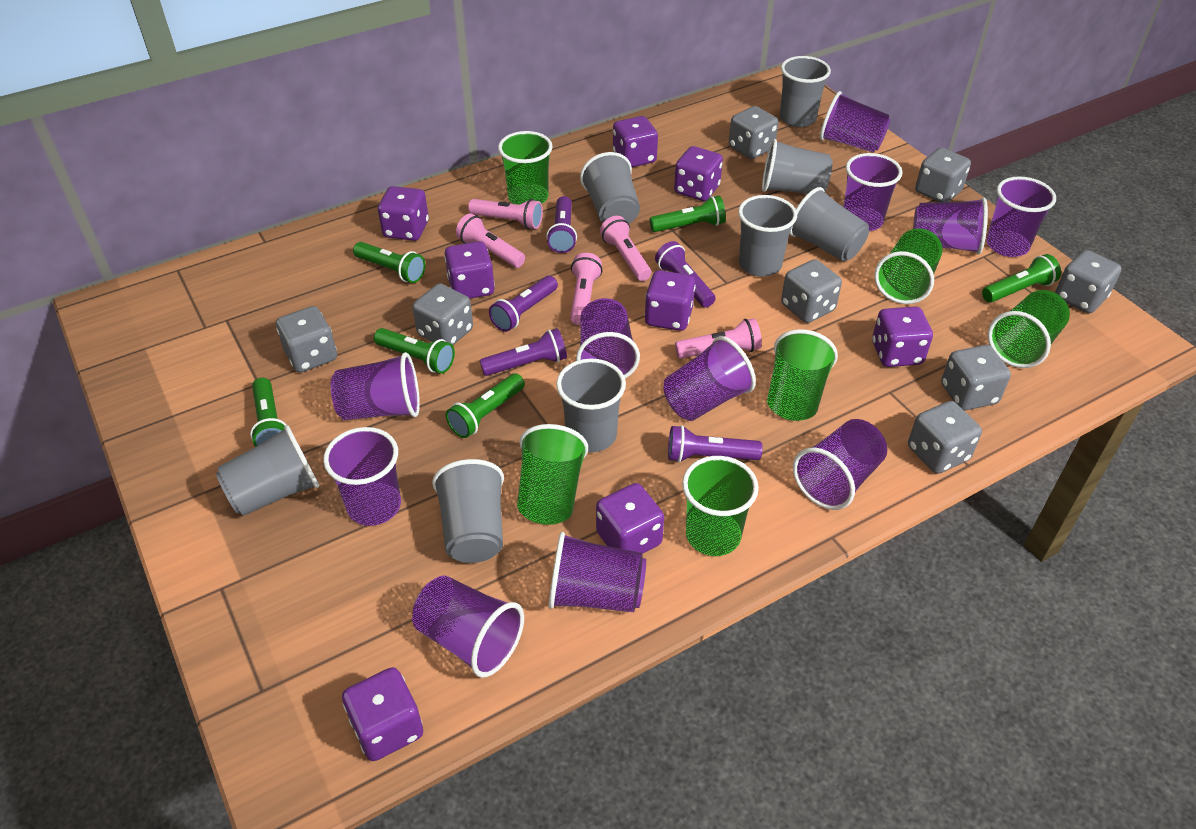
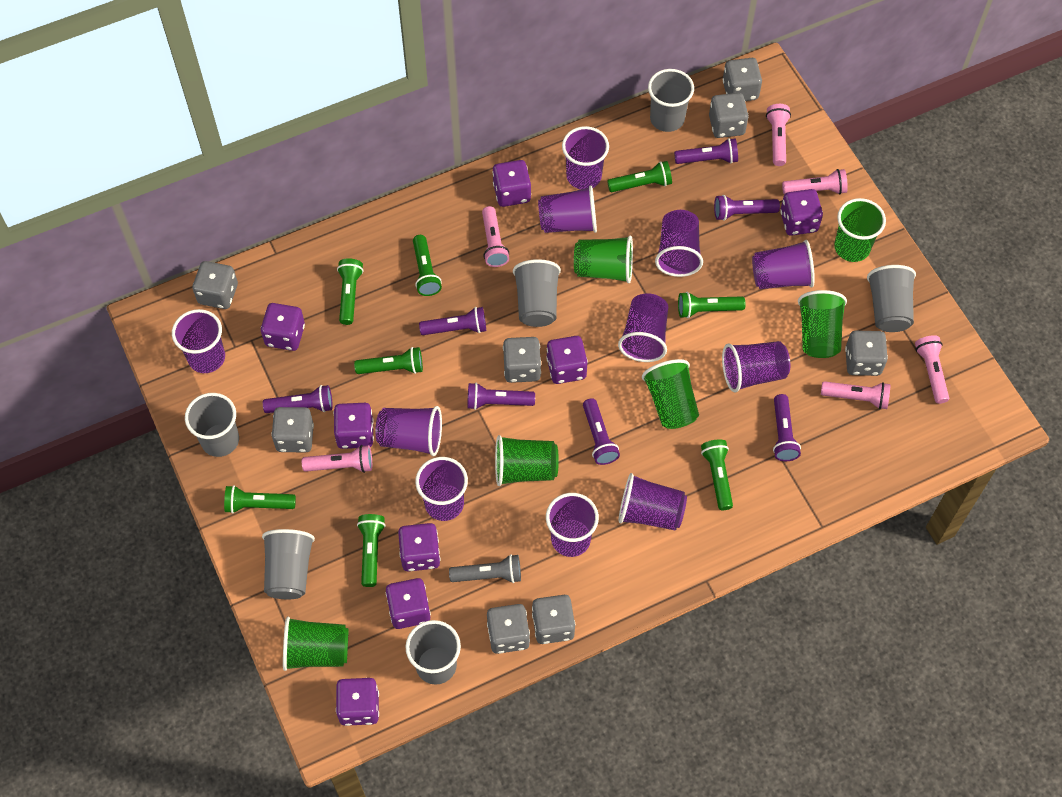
green flashlight: [250,378,286,447] [353,242,425,283] [374,328,455,374] [446,373,525,438] [650,196,726,232] [982,254,1061,302] = 6 -> [224,485,296,514] [337,258,364,325] [354,347,423,374] [357,514,386,587] [413,235,442,296] [607,161,672,192] [678,292,745,318] [701,439,733,510] = 8
grey cup: [216,425,319,516] [432,459,504,563] [556,359,626,452] [580,152,640,224] [738,195,797,277] [762,139,833,194] [780,56,831,127] [790,187,869,261] = 8 -> [185,393,239,457] [262,529,315,599] [406,620,461,685] [513,259,561,327] [648,69,694,132] [867,265,916,332] = 6
grey flashlight: none = 0 -> [449,554,521,583] = 1
pink flashlight: [456,213,525,268] [468,199,543,229] [570,253,602,325] [600,216,651,281] [675,318,762,359] = 5 -> [302,445,372,473] [482,206,509,267] [766,104,791,166] [782,169,848,195] [821,381,891,409] [915,335,949,404] = 6
purple flashlight: [480,328,567,376] [489,276,558,332] [546,196,577,253] [655,241,716,307] [668,425,762,462] = 5 -> [263,385,333,413] [419,307,486,335] [467,383,535,410] [583,398,620,465] [674,138,738,164] [714,195,780,221] [773,394,801,461] = 7

